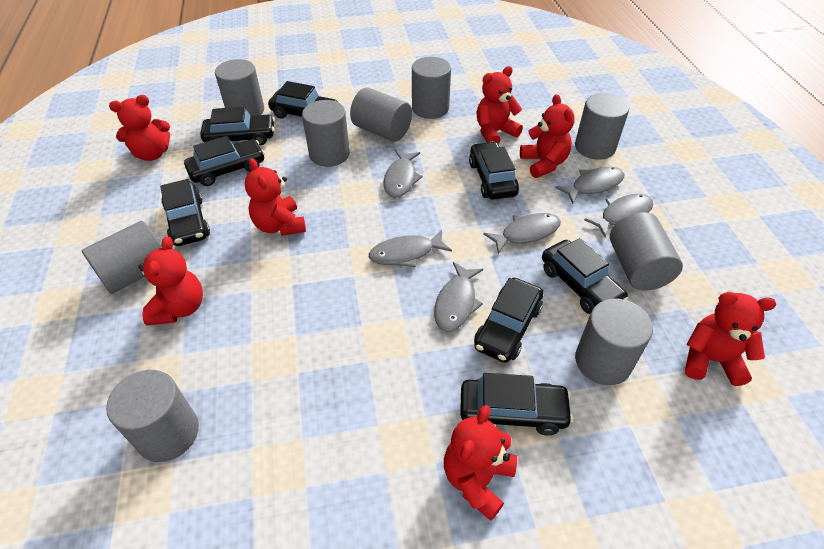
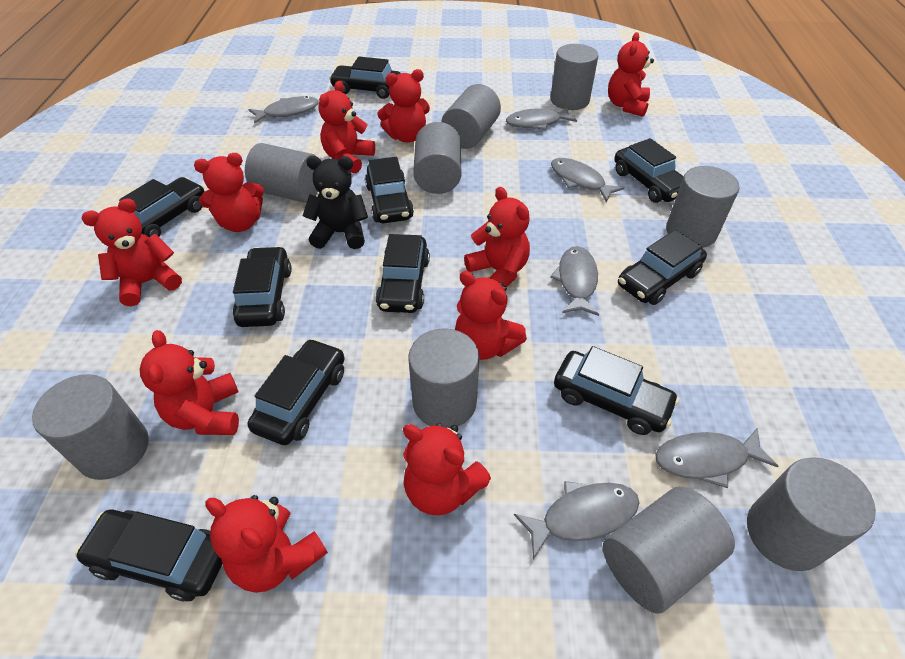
black car: [160,179,210,246] [184,136,265,186] [200,106,275,145] [268,81,339,119] [460,373,573,435] [469,141,519,200] [474,278,543,363] [542,238,629,314] = 8 -> [75,510,222,602] [119,177,205,237] [233,246,292,327] [248,338,345,445] [329,57,401,99] [365,157,414,223] [376,234,430,313] [554,346,679,435] [614,138,684,203] [618,230,707,305] = 10
black teddy bear: none = 0 -> [303,156,368,249] = 1
red teddy bear: [109,95,170,161] [138,236,203,325] [245,158,306,236] [444,405,517,521] [477,66,523,144] [520,94,575,178] [685,292,776,386] = 7 -> [82,198,182,306] [140,330,239,435] [194,153,264,232] [206,495,328,593] [318,81,375,174] [377,69,430,143] [403,423,491,516] [455,271,527,360] [464,187,530,287] [608,32,654,117] = 10

